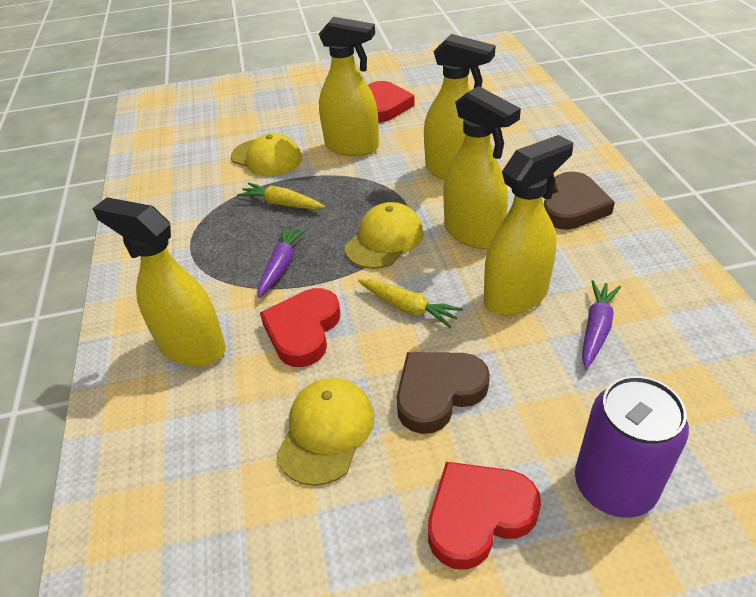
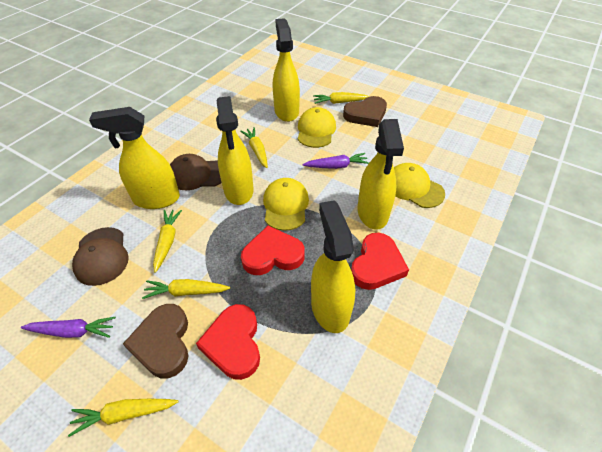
brown cap: none = 0 -> [72,227,129,286] [170,154,222,190] = 2
purple can: [575,376,689,518] = 1 -> none = 0
yellow carrot: [237,182,325,209] [358,279,463,328] = 2 -> [68,399,178,437] [142,279,230,299] [153,210,182,273] [240,127,268,168] [313,92,370,104] = 5

